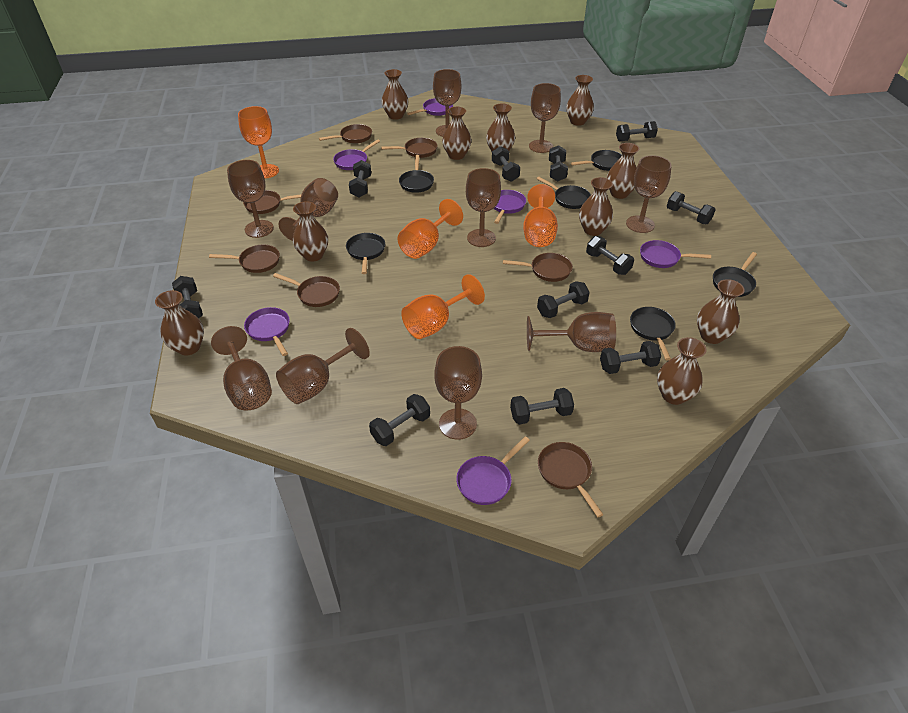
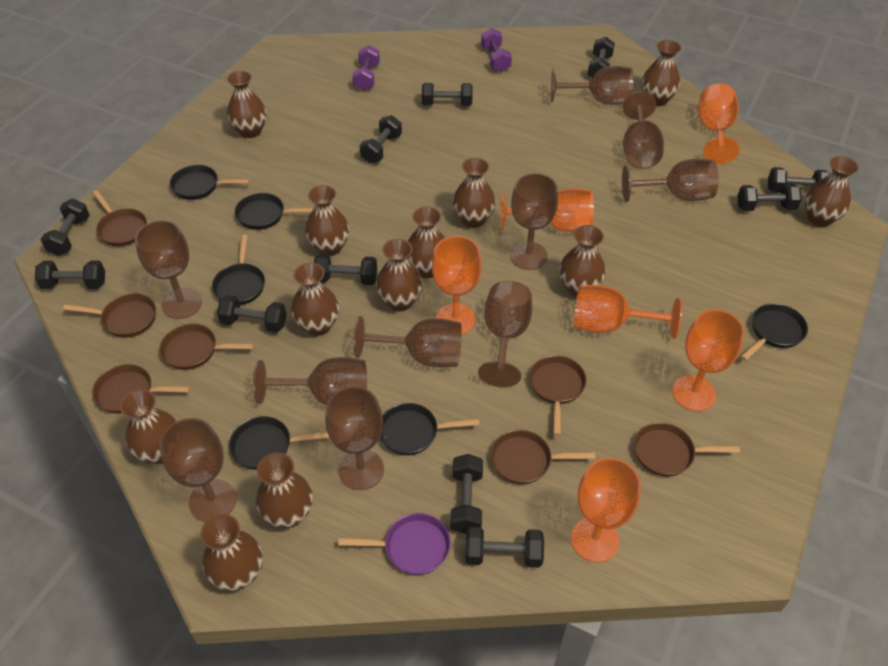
brown vase: [155,290,204,356] [293,201,328,261] [382,69,408,120] [442,107,471,160] [486,103,515,152] [566,75,594,126] [579,177,613,236] [607,143,639,199] [657,337,707,405] [697,279,745,344] = 10 -> [120,389,177,464] [200,514,263,591] [227,71,267,138] [256,452,313,528] [291,263,339,336] [305,185,349,256] [376,239,423,311] [407,206,445,278] [453,157,496,228] [559,225,606,297] [642,40,681,106] [805,156,859,227] = 12
orange goblet: [238,106,279,179] [398,199,463,259] [401,274,485,339] [523,184,558,247] = 4 -> [432,236,481,334] [501,188,594,232] [571,458,641,562] [574,285,682,339] [672,309,744,411] [698,83,740,164] = 6
purple dumbbell: none = 0 -> [352,45,380,91] [481,28,512,72] = 2
purple pan: [244,307,290,356] [333,139,380,170] [407,98,453,116] [456,436,530,505] [494,190,526,224] [640,240,711,268] = 6 -> [338,513,451,575] = 1

